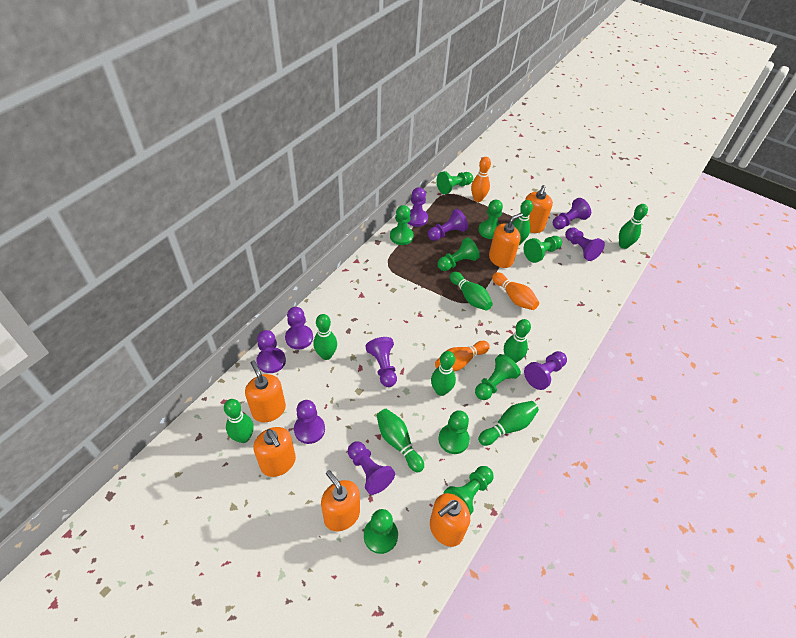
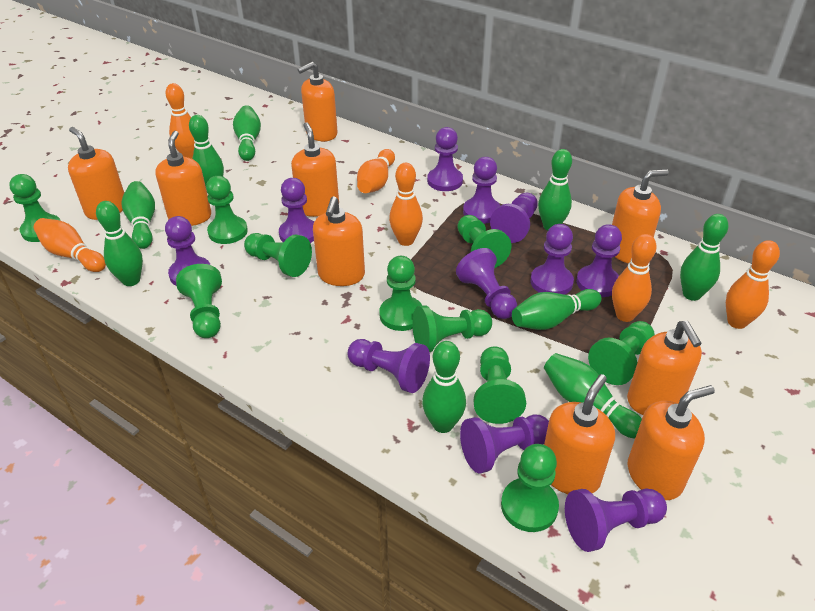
green pawn: [364,509,398,554] [390,205,414,245] [437,171,473,194] [438,237,480,271] [438,410,470,454] [443,466,493,515] [475,354,521,400] [478,200,503,239] [524,236,562,263] = 9 -> [9,174,61,242] [176,264,222,338] [206,176,248,244] [244,233,312,277] [379,256,423,331] [412,305,492,352] [457,215,511,268] [474,346,526,424] [501,444,559,532] [588,321,655,385] = 10
orange bowling pin: [435,341,490,372] [471,157,491,202] [492,272,539,310] = 3 -> [34,218,106,272] [166,83,195,159] [357,149,395,193] [389,163,423,246] [612,234,657,322] [726,240,780,329] = 6
orange soap dispenser: [245,360,286,422] [253,427,296,477] [321,470,360,531] [430,493,470,547] [489,213,523,268] [525,185,553,233] = 6 -> [68,127,124,220] [155,131,211,226] [291,122,339,217] [298,62,338,141] [313,196,365,286] [544,374,615,494] [612,169,669,263] [627,321,702,415] [628,385,715,500] = 9
purple pawn: [256,330,286,373] [285,307,313,349] [294,400,325,444] [348,441,395,495] [365,337,397,387] [408,187,428,227] [428,209,468,241] [524,351,567,390] [553,198,591,229] [565,227,605,261] = 10 -> [165,216,210,286] [279,178,314,243] [348,339,430,393] [427,127,463,191] [456,248,517,319] [460,414,549,473] [463,157,501,223] [490,193,538,243] [530,224,574,295] [565,488,667,552] [576,224,622,297] = 11

